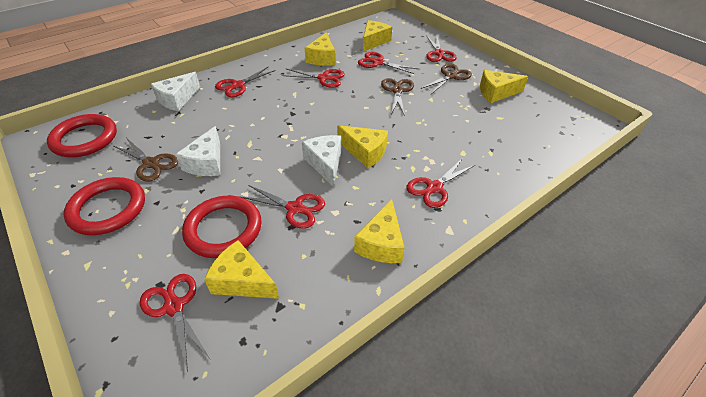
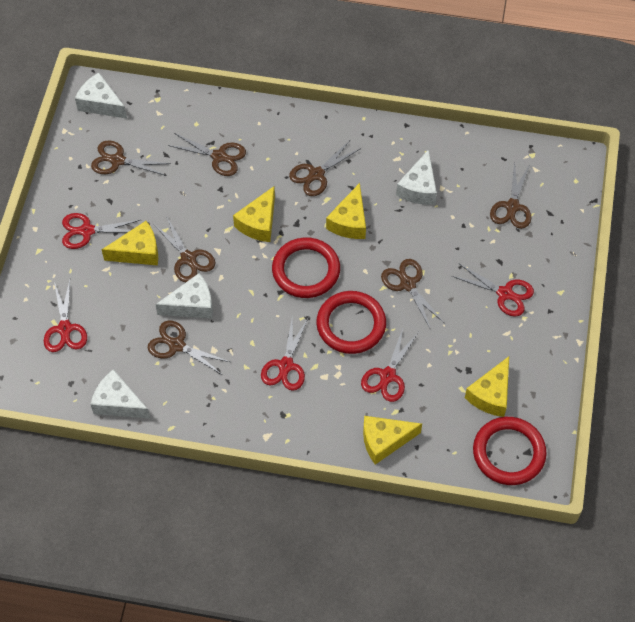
brown scissors: [114,139,178,182] [381,78,414,116] [421,64,472,94] = 3 -> [91,140,171,176] [148,320,230,374] [153,217,215,282] [168,133,246,176] [289,140,361,196] [381,259,444,330] [490,161,531,229] = 7
red scissors: [140,274,210,372] [215,67,276,97] [242,185,325,229] [282,68,345,88] [358,52,418,74] [406,158,475,208] [426,35,457,62] = 7 -> [44,280,87,352] [62,213,140,249] [261,315,308,391] [361,329,418,402] [452,264,534,317] = 5
white cheese: [151,72,200,111] [176,126,220,176] [302,135,341,187] = 3 -> [75,73,127,119] [90,369,150,418] [155,273,213,318] [396,149,437,205] = 4
yellow cheese: [204,240,279,299] [305,32,335,66] [337,125,388,168] [354,199,404,263] [363,20,392,52] [480,70,528,103] = 6 -> [102,221,158,266] [233,186,275,242] [326,183,366,239] [363,416,422,465] [465,356,509,417] = 5

